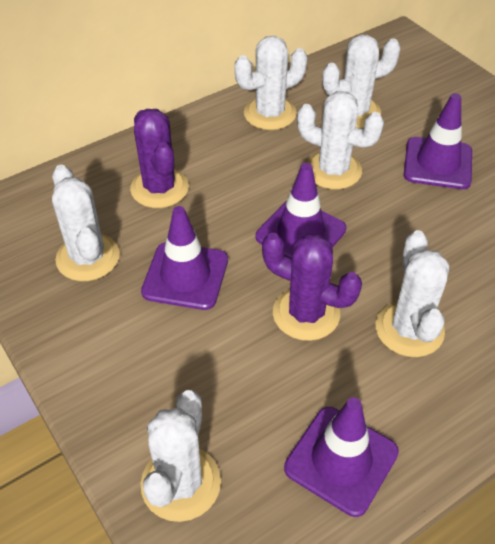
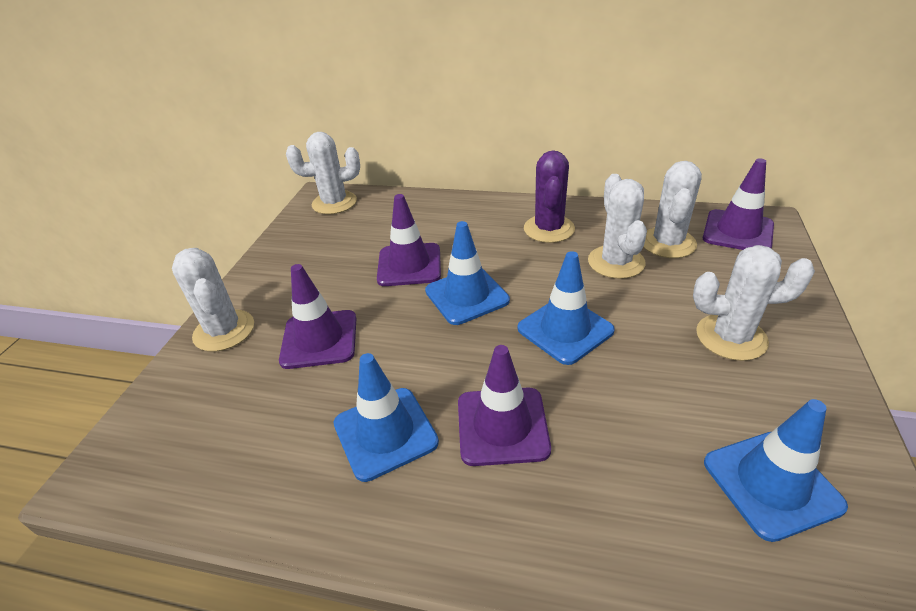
blue traffic cone: none = 0 -> [334,353,439,482] [425,221,510,325] [518,251,615,365] [704,399,848,542] = 4
purple cactus: [130,109,189,208] [262,233,362,341] = 2 -> [524,150,575,243] = 1
white cactus: [52,165,120,281] [141,390,221,522] [234,36,307,130] [297,91,384,190] [322,35,401,129] [375,230,449,357] = 6 -> [172,248,254,352] [286,132,360,214] [588,174,647,279] [644,161,702,258] [693,245,815,361] = 5

